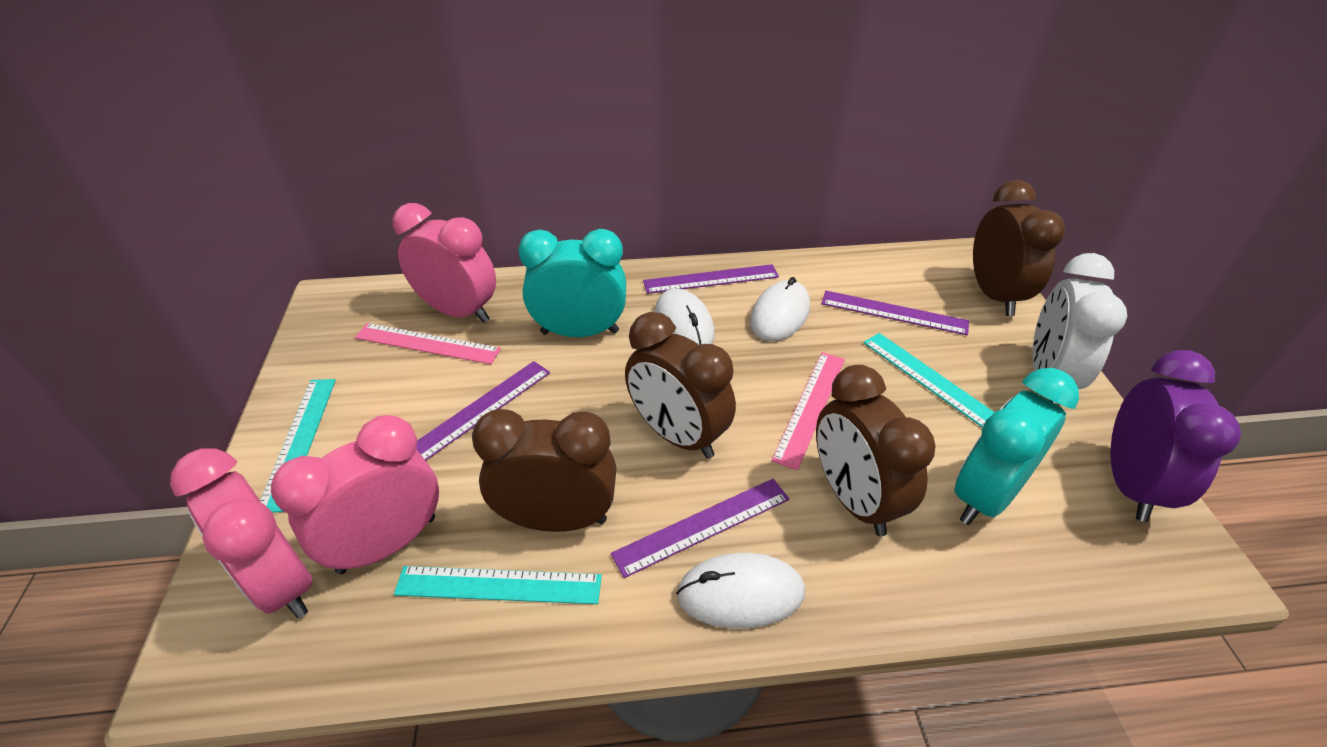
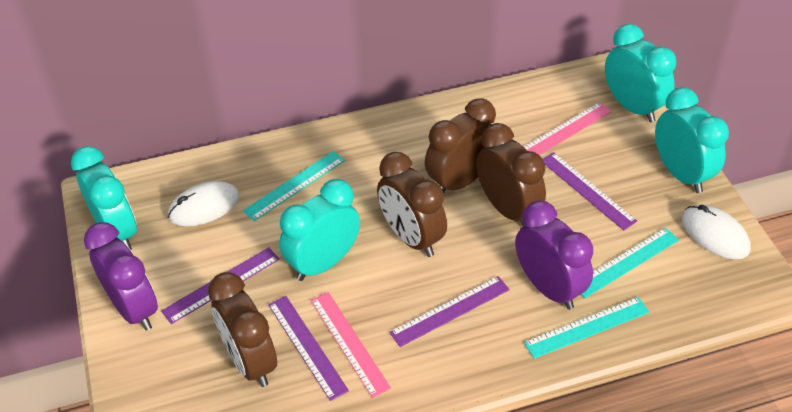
pink clock: [170,448,313,618] [271,415,439,574] [393,203,496,323] = 3 -> none = 0
purple clock: [1111,350,1241,522] = 1 -> [84,222,158,331] [515,200,593,310] = 2
turquoise clock: [518,229,626,337] [954,368,1079,525] = 2 -> [71,146,137,250] [279,179,360,281] [605,24,676,122] [655,87,729,193] = 4
white clock: [1032,253,1127,404] = 1 -> none = 0
white mouse: [655,289,715,345] [676,553,805,629] [750,277,810,341] = 3 -> [168,181,240,226] [682,204,751,259] = 2

